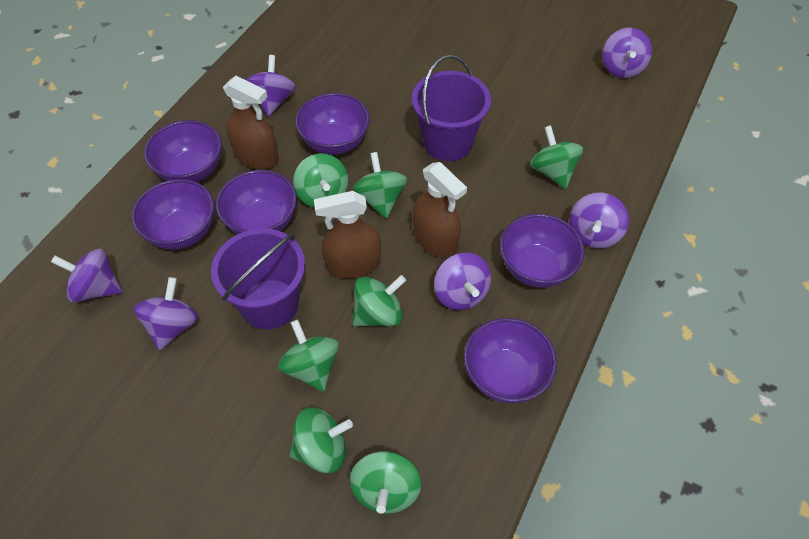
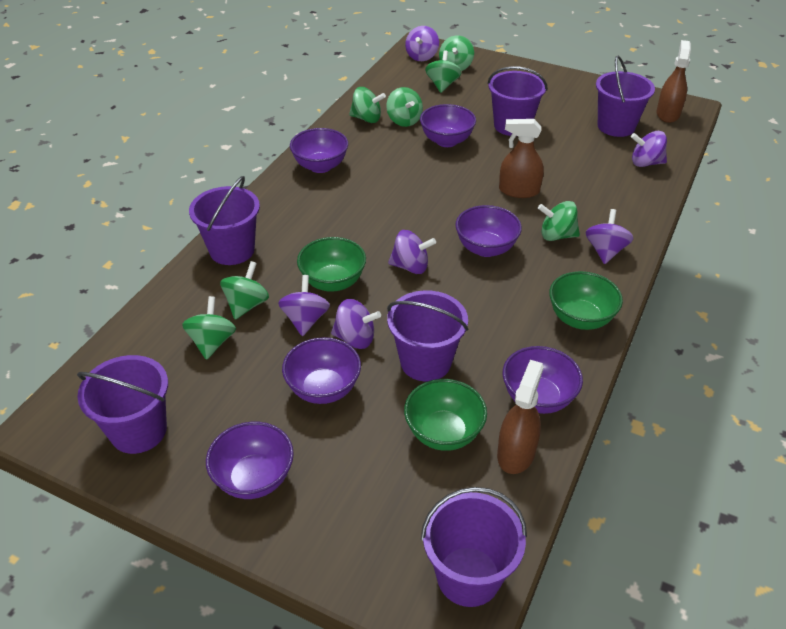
green bowl: none = 0 -> [297,237,366,292] [404,379,487,451] [549,271,623,330] = 3
purple bucket: [211,228,305,329] [412,55,491,161] = 2 -> [77,355,168,454] [189,176,260,265] [387,290,468,381] [421,487,527,607] [488,66,548,136] [596,55,655,137] = 6

